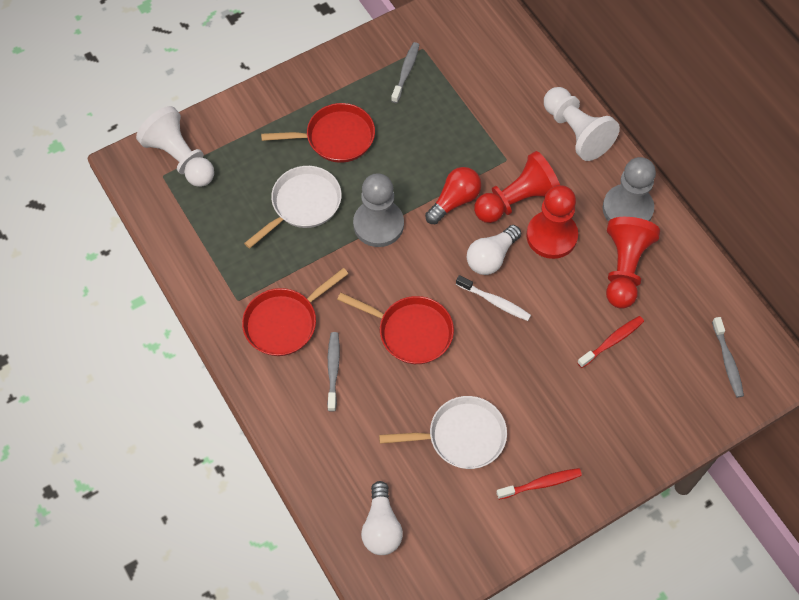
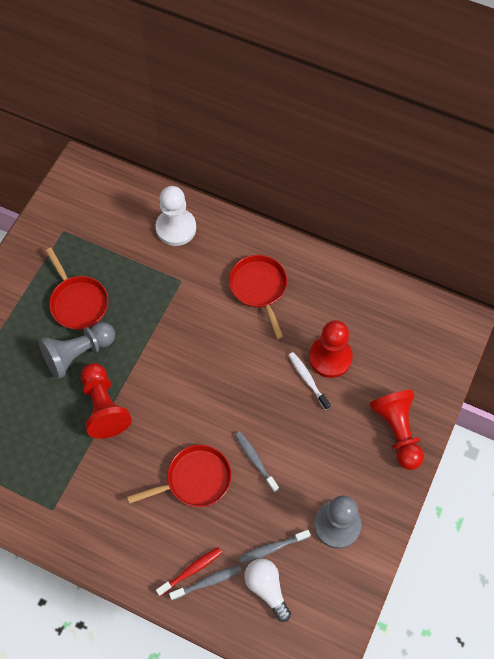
red light bulb: [425,167,481,224] = 1 -> none = 0
red toothbrush: [496,468,582,500] [577,316,644,368] = 2 -> [156,547,222,596] = 1
white light bulb: [361,481,403,555] [467,225,521,275] = 2 -> [244,558,291,622] = 1
white pan: [244,166,342,249] [379,396,507,469] = 2 -> none = 0
white pawn: [136,106,214,187] [544,87,620,161] = 2 -> [155,186,196,246] = 1

